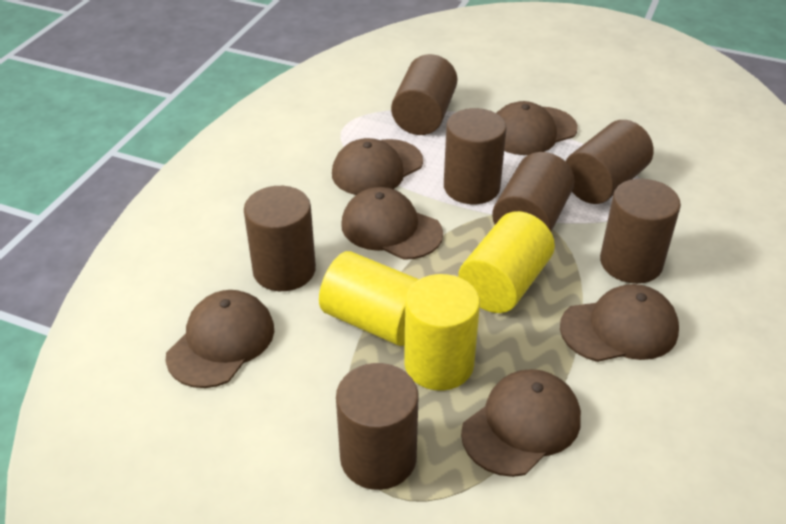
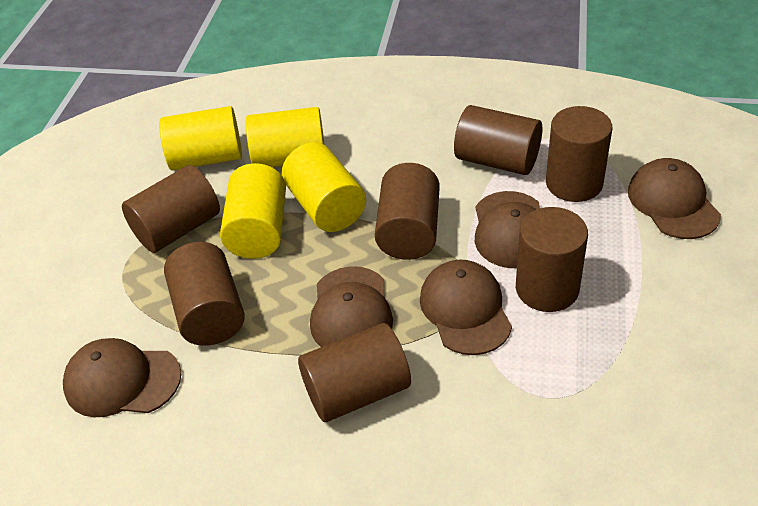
brown cap: [166,290,274,388] [332,138,423,195] [341,187,443,260] [461,369,581,477] [497,101,578,155] [560,284,679,362] = 6 -> [63,338,181,418] [310,266,393,347] [420,260,512,355] [475,191,540,268] [628,158,721,239] = 5
yellow cylinder: [319,251,419,346] [404,274,480,391] [458,211,555,313] = 3 -> [159,106,242,171] [220,163,286,259] [246,107,325,167] [282,142,366,232] = 4

